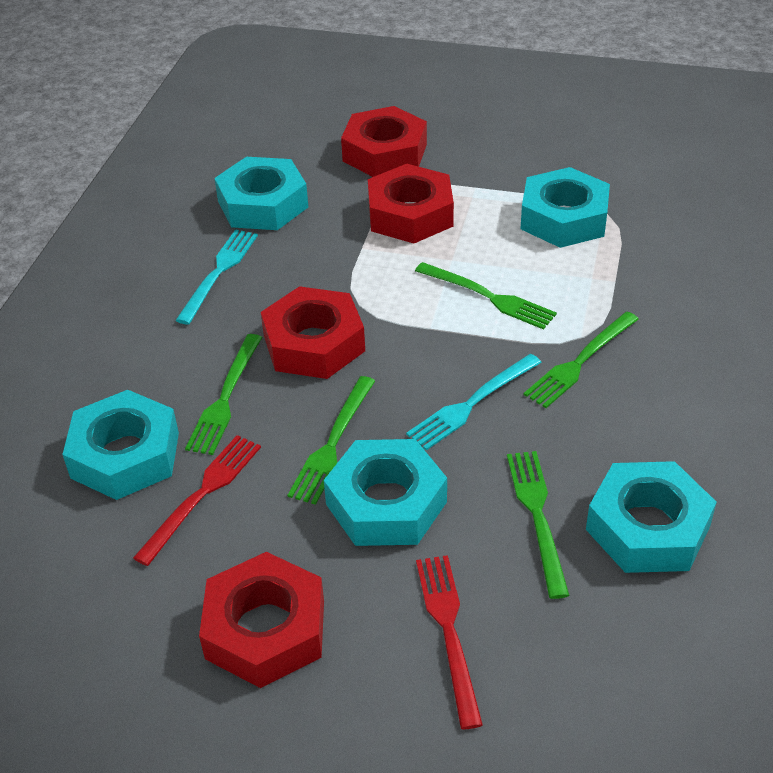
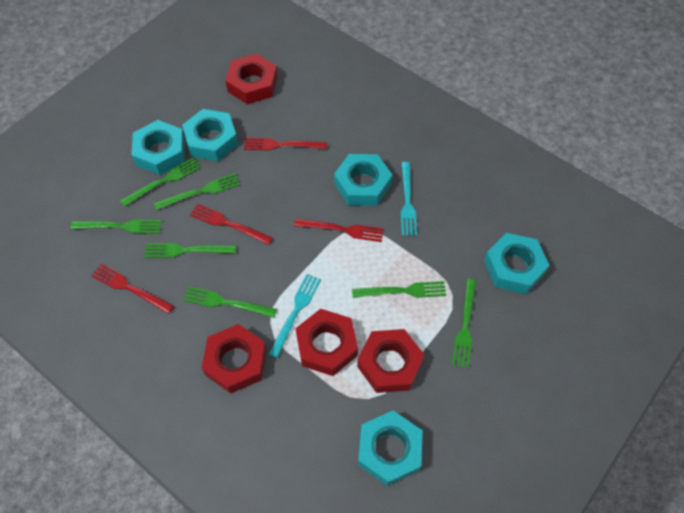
green fork: [185,334,262,455] [288,376,375,505] [415,262,557,330] [507,451,570,599] [524,311,639,408] = 5 -> [71,220,162,234] [120,157,201,207] [145,243,236,258] [154,173,240,210] [183,286,277,318] [352,281,446,298] [452,279,476,368] = 7
red fork: [133,435,261,566] [416,555,483,729] = 2 -> [91,264,174,314] [190,203,273,245] [244,138,327,151] [294,218,384,242] = 4

